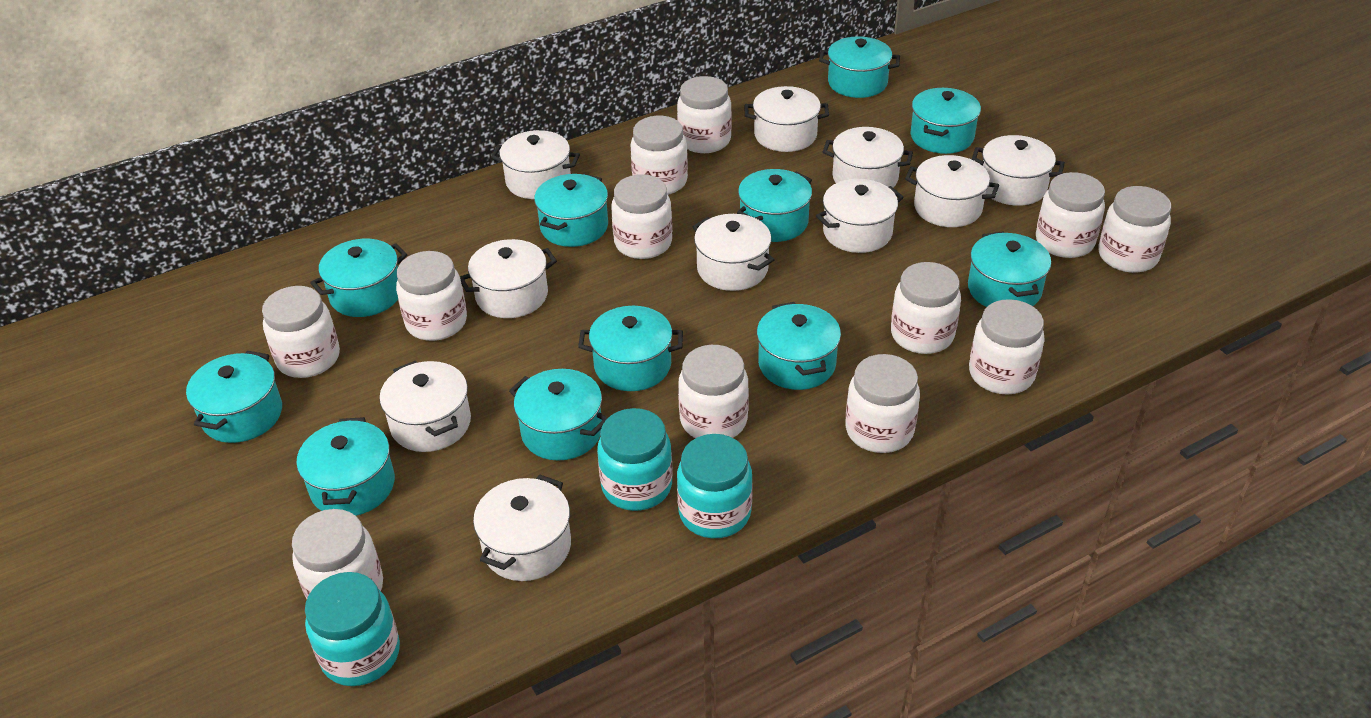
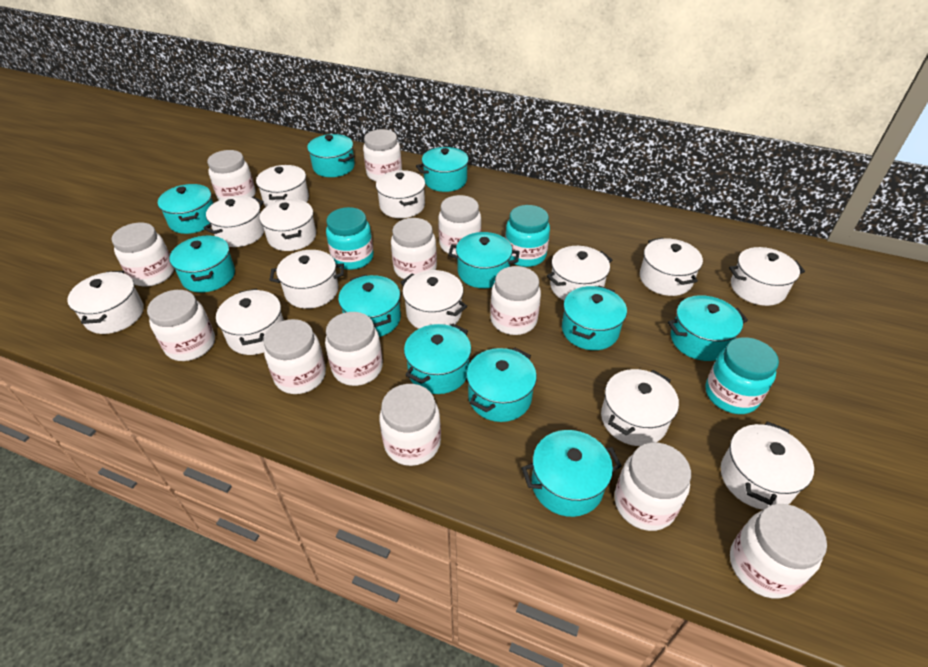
white pot: [379,361,471,452] [460,239,557,318] [473,475,571,581] [491,130,580,199] [692,214,775,291] [745,86,829,152] [816,179,904,253] [823,127,913,188] [905,155,999,227] [972,135,1065,206] = 10 -> [67,271,144,334] [204,196,264,247] [216,288,284,355] [256,165,309,207] [260,199,316,251] [270,250,344,309] [376,170,425,218] [401,270,467,329] [547,246,612,300] [601,369,679,446] [640,238,703,296] [721,421,814,510] [729,247,805,306] = 13

